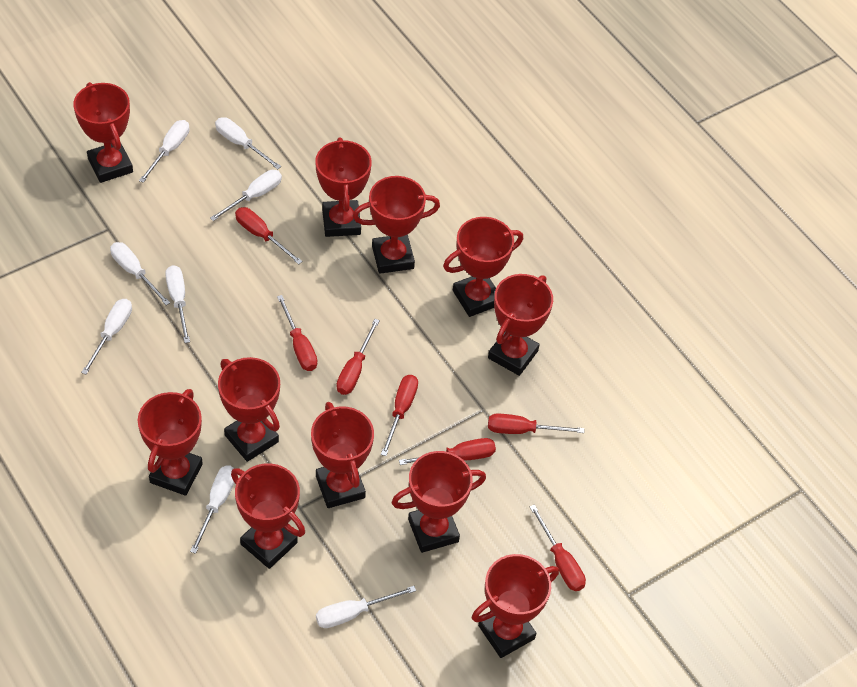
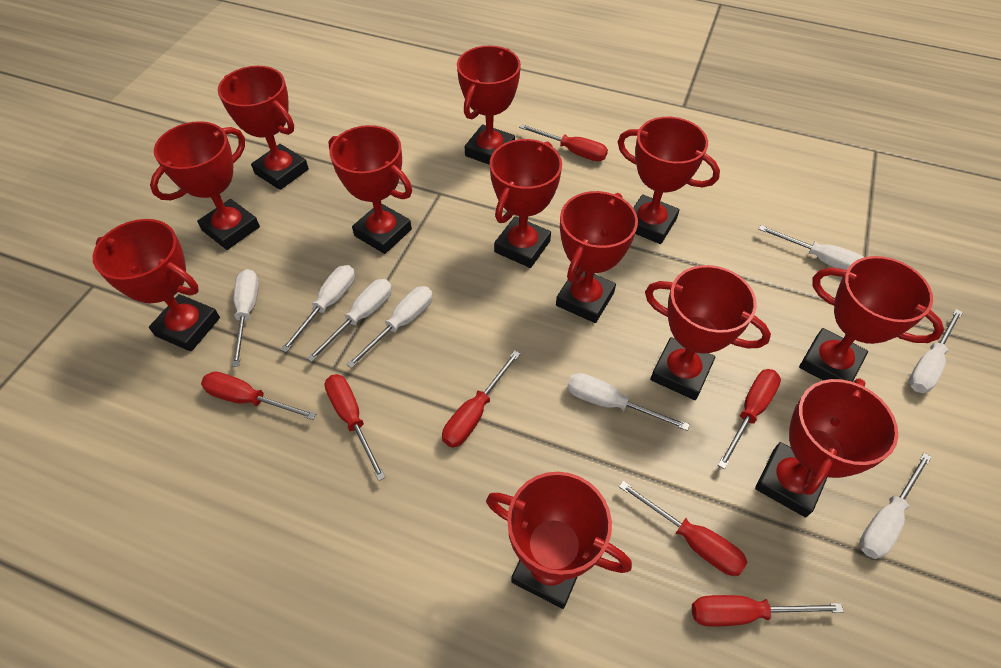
red trophy: [73,82,133,183] [138,389,203,496] [218,357,280,462] [231,463,305,569] [311,402,374,508] [315,138,372,237] [353,176,440,274] [391,451,486,553] [443,217,523,317] [472,554,559,658] [488,274,553,376] = 11 -> [93,219,220,352] [150,121,260,250] [218,66,309,190] [328,125,412,254] [457,46,521,165] [486,472,632,609] [490,139,562,268] [556,191,638,323] [618,117,720,244] [645,265,771,400] [755,378,898,517] [799,256,944,382] = 12

